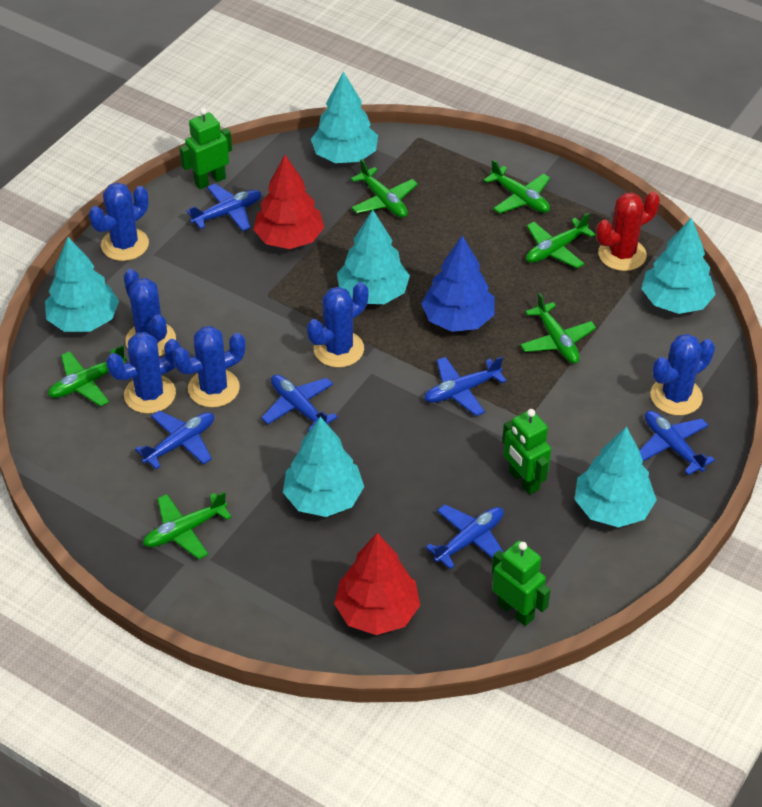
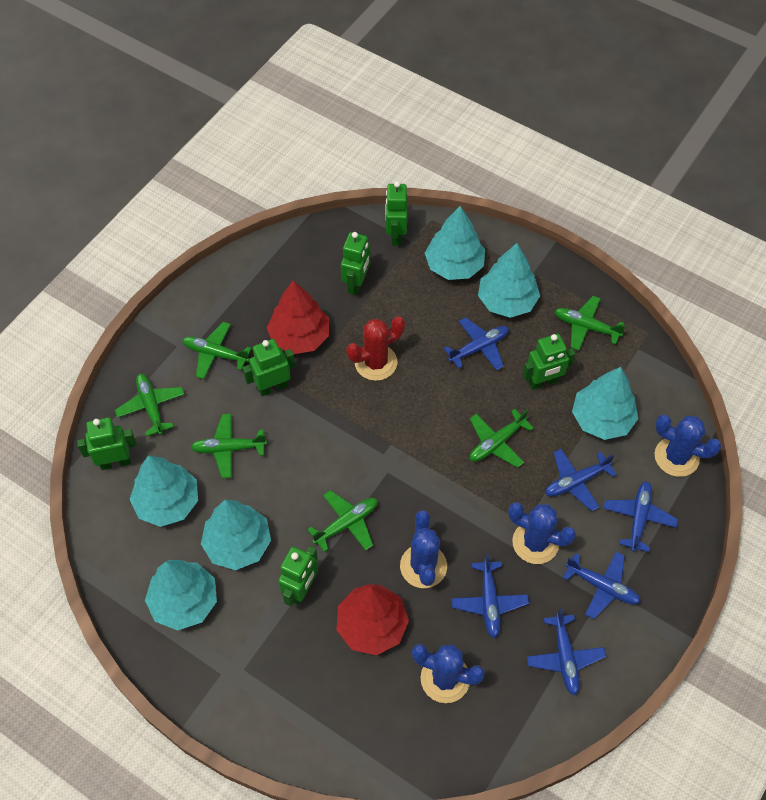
blue cactus: [89,182,149,261] [106,332,181,414] [124,269,176,357] [173,326,246,408] [307,282,368,368] [650,334,715,416] = 6 -> [400,510,447,588] [412,644,485,703] [508,502,576,564] [655,414,722,477] = 4
blue tree: [421,235,494,332] = 1 -> none = 0
green robot: [179,108,232,189] [492,541,550,626] [502,409,551,494] = 3 -> [77,417,137,470] [243,339,295,396] [278,546,318,606] [341,232,371,295] [385,181,407,245] [523,334,575,390] = 6

